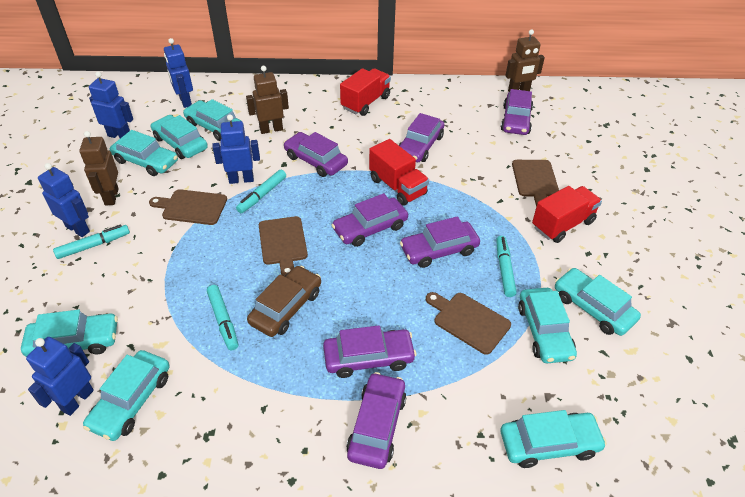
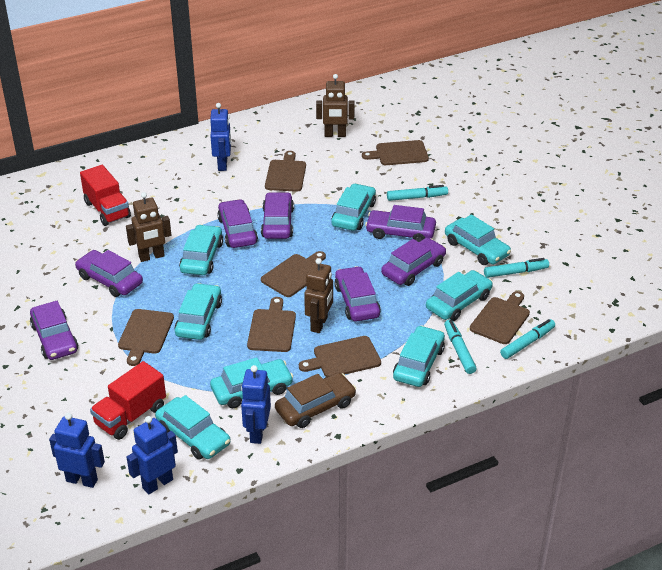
blue robot: [26,337,94,416] [38,163,90,237] [89,72,133,138] [164,38,193,108] [212,114,260,184] = 5 -> [49,413,105,488] [126,416,178,494] [210,103,231,171] [241,365,271,444] = 4
brown cutting board: [149,189,227,225] [259,216,308,276] [426,292,511,355] [512,160,559,207] = 4 -> [118,309,174,366] [247,297,296,352] [261,251,326,297] [265,151,306,192] [299,336,381,377] [362,140,429,165] [470,291,530,344] = 7
red truck: [340,68,391,116] [369,139,429,206] [532,186,602,243] = 3 -> [80,165,131,226] [90,361,166,440] = 2

